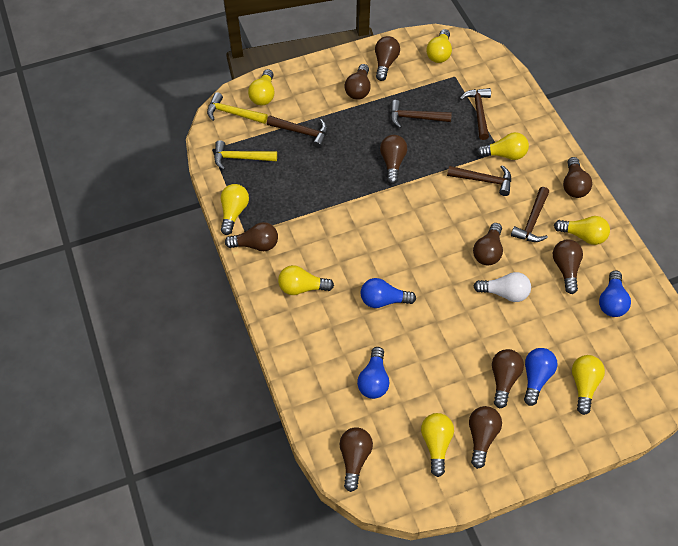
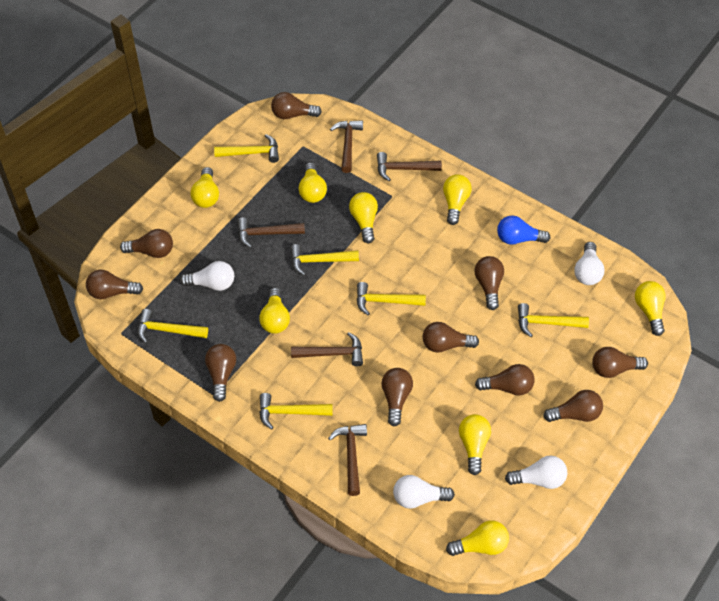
blue light bulb: [357,347,389,399] [361,278,416,308] [524,348,557,406] [599,270,631,317] = 4 -> [497,215,550,245] = 1
white light bulb: [473,272,531,302] = 1 -> [180,261,234,291] [393,475,455,509] [505,456,567,489] [574,242,605,285] = 4
yellow hammer: [207,92,268,124] [214,140,277,170] = 2 -> [138,309,208,343] [214,134,279,163] [259,393,333,430] [290,244,359,276] [357,282,426,315] [518,303,589,337] = 6

